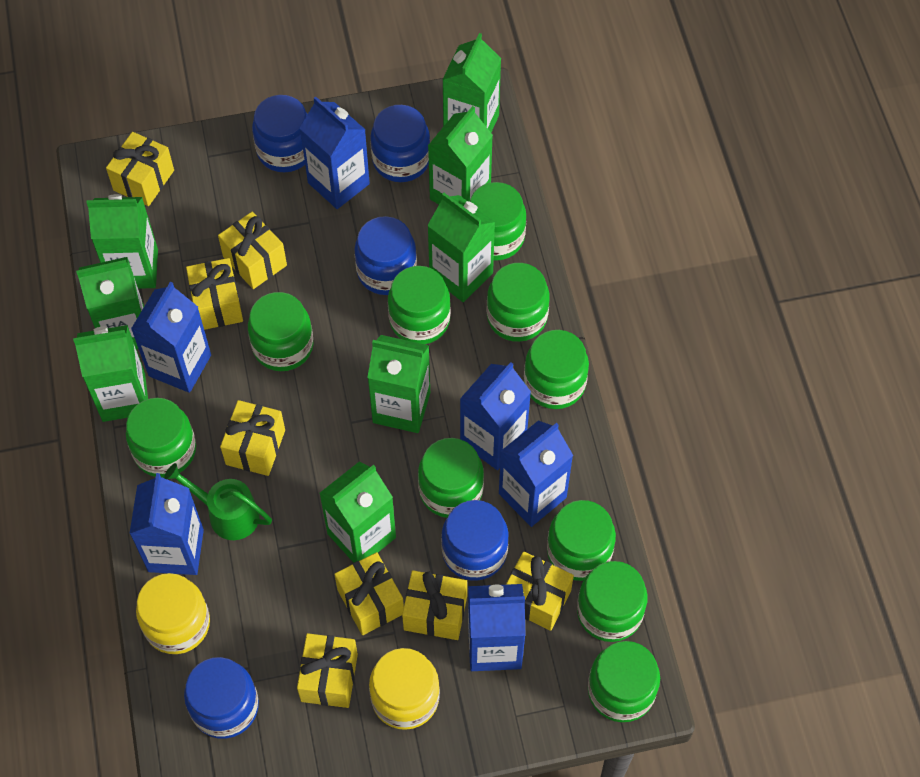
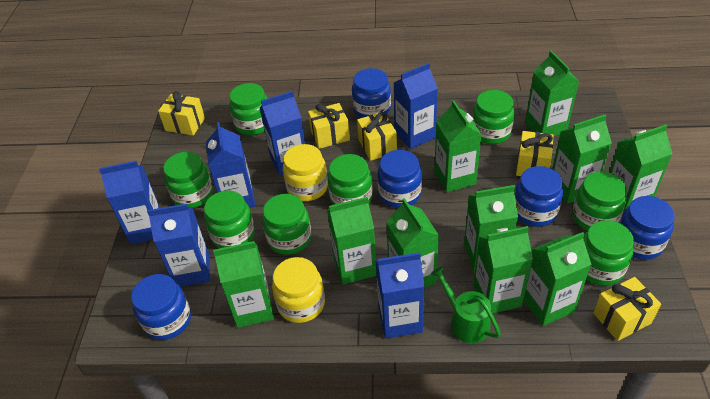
green carton: [73,325,148,422] [76,257,144,350] [87,194,158,289] [319,462,396,563] [367,335,430,433] [427,193,495,302] [428,106,493,204] [442,33,501,132] = 8 -> [213,241,274,328] [327,197,376,284] [386,198,439,288] [434,100,482,192] [464,185,518,272] [473,226,533,314] [523,232,592,326] [525,50,579,137] [552,114,612,204] [609,125,673,213] = 10
green jar: [126,398,196,478] [248,292,313,371] [388,266,451,344] [418,438,484,518] [470,182,526,261] [486,263,550,342] [524,330,589,409] [547,500,616,581] [577,561,648,642] [588,641,660,722] = 10 -> [163,152,213,208] [204,191,255,248] [229,83,268,135] [262,194,311,255] [327,154,373,205] [472,90,515,144] [573,172,627,231] [583,220,634,286] = 8
yellow gift: [106,132,174,206] [186,258,243,330] [218,212,287,289] [220,400,285,476] [297,633,358,708] [334,552,404,635] [402,570,467,640] [506,551,574,631] = 8 -> [158,91,205,136] [308,103,350,149] [357,112,397,161] [516,131,554,176] [593,277,661,341] = 5

